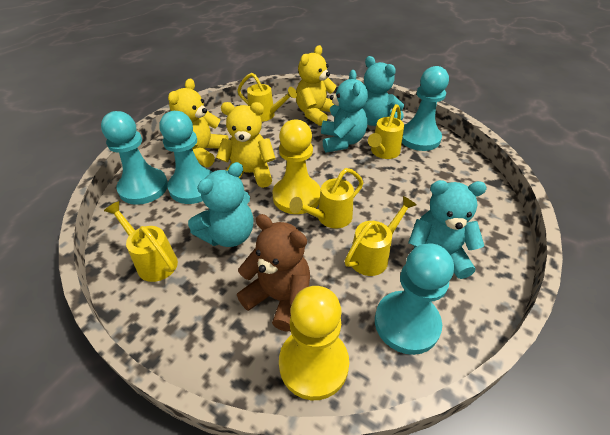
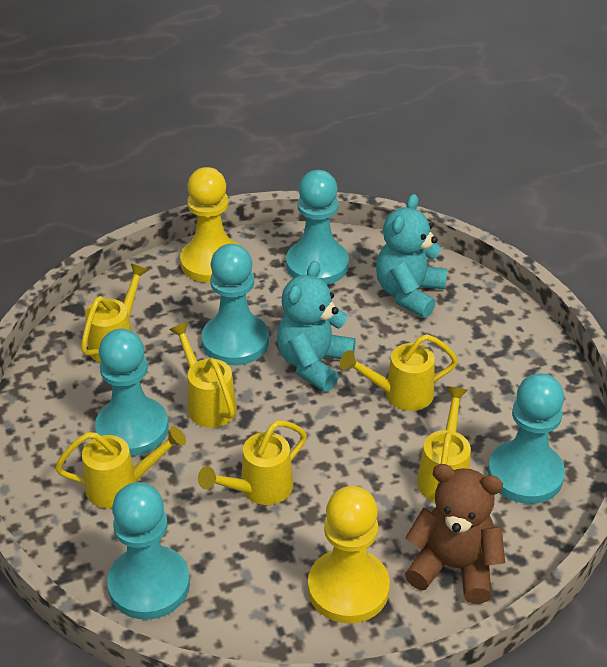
turquoise pawn: [101,111,168,205] [160,111,212,204] [375,243,454,355] [402,66,449,151] = 4 -> [95,329,169,456] [107,482,190,620] [201,244,269,365] [286,170,349,285] [488,373,565,504] = 5
turquoise teddy bear: [188,162,254,247] [321,70,368,152] [363,56,404,126] [408,180,487,279] = 4 -> [277,261,356,392] [376,194,447,318] = 2
yellow teddy bear: [168,79,229,167] [216,102,276,188] [296,45,336,126] = 3 -> none = 0
yellow watering can: [104,201,178,282] [237,73,297,122] [289,168,363,229] [345,196,417,276] [368,104,404,159] = 5 -> [55,426,186,508] [81,264,149,363] [169,322,237,427] [198,421,307,505] [340,334,458,411] [417,387,471,502] = 6

